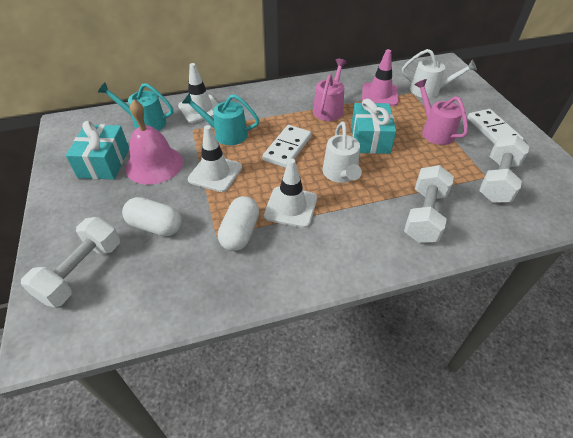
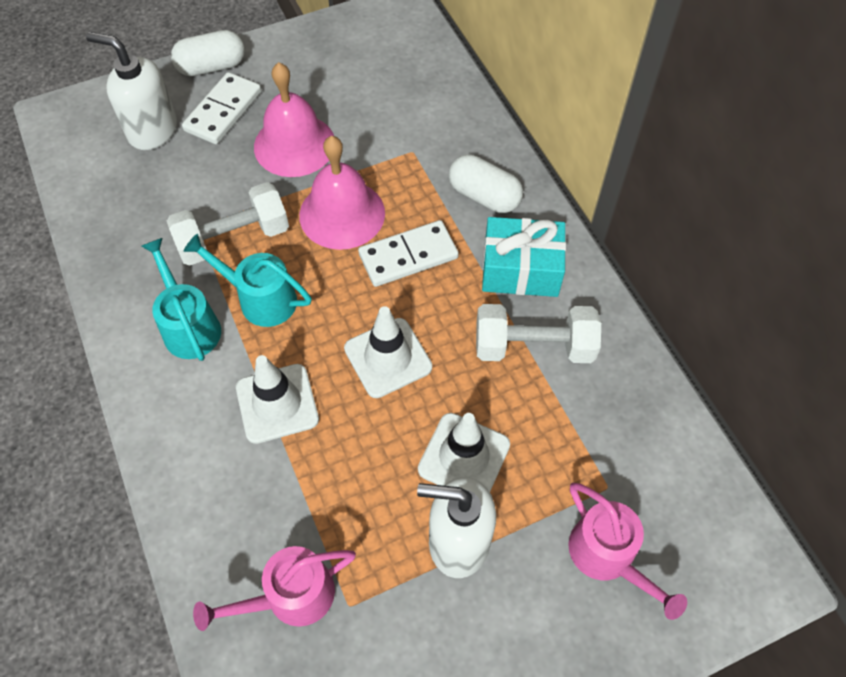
pink bell: [125,99,183,185] = 1 -> [254,62,334,177] [299,136,385,250] = 2
pink traffic cone: [362,49,399,106] = 1 -> none = 0
turquoise gift: [66,121,129,180] [351,99,396,154] = 2 -> [482,217,566,297] = 1
white dumbbell: [21,217,120,307] [404,165,454,243] [479,135,529,203] = 3 -> [167,182,289,266] [476,304,601,363] = 2
white soap dispenser: none = 0 -> [86,32,177,150] [417,477,496,578] = 2
white watering can: [323,121,362,183] [402,49,477,98] = 2 -> none = 0

